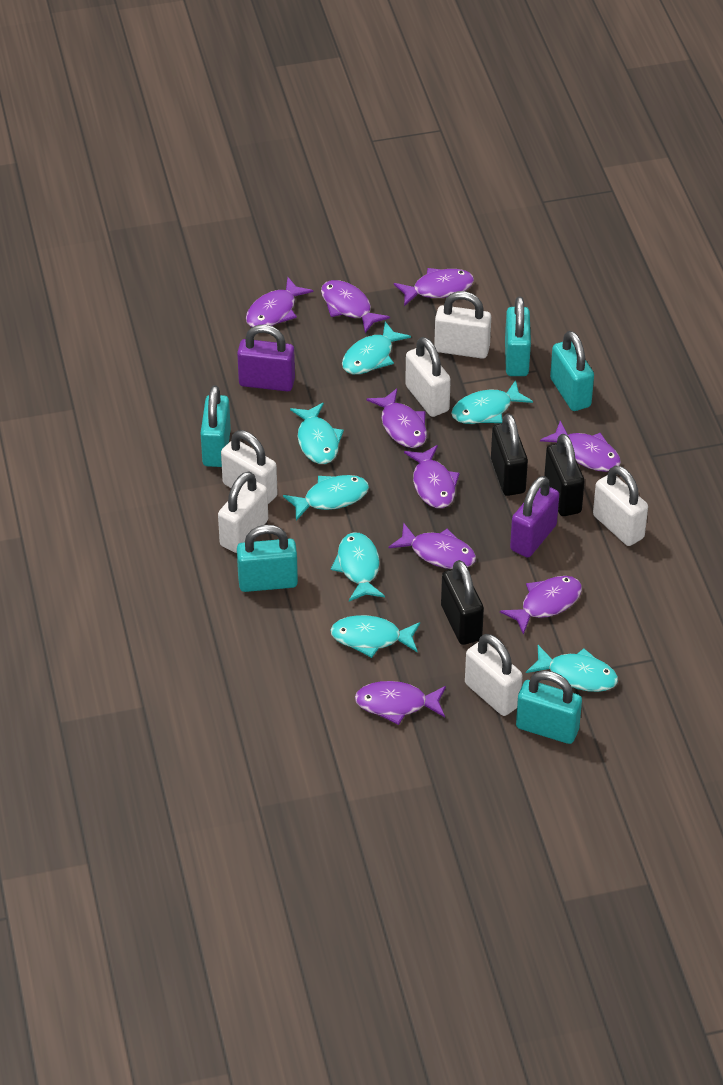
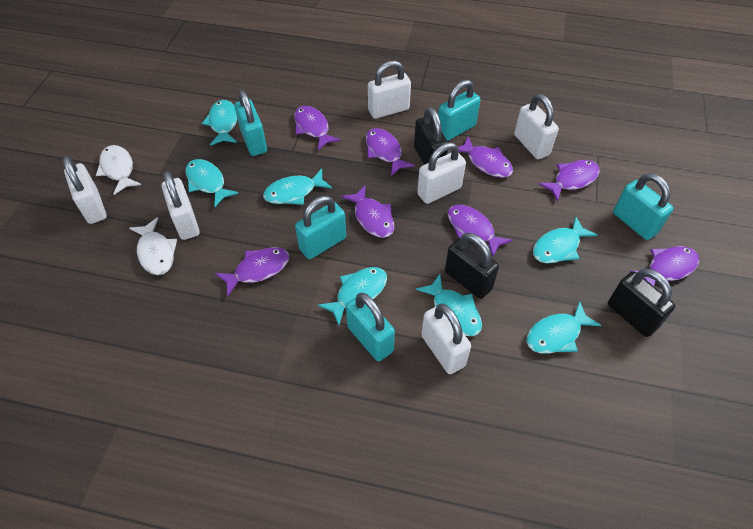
purple fish: [246,277,313,327] [321,280,390,333] [355,681,446,725] [367,389,427,448] [389,523,476,569] [394,268,474,306] [404,445,460,508] [500,576,582,635] [540,421,621,472] = 9 -> [215,248,289,297] [294,106,341,150] [341,185,394,238] [366,128,415,176] [448,205,513,257] [458,136,513,178] [538,160,600,202] [630,246,699,286] = 8
purple padlock: [237,324,295,391] [510,476,559,558] = 2 -> none = 0
white fish: none = 0 -> [96,145,141,195] [129,217,177,275] = 2

